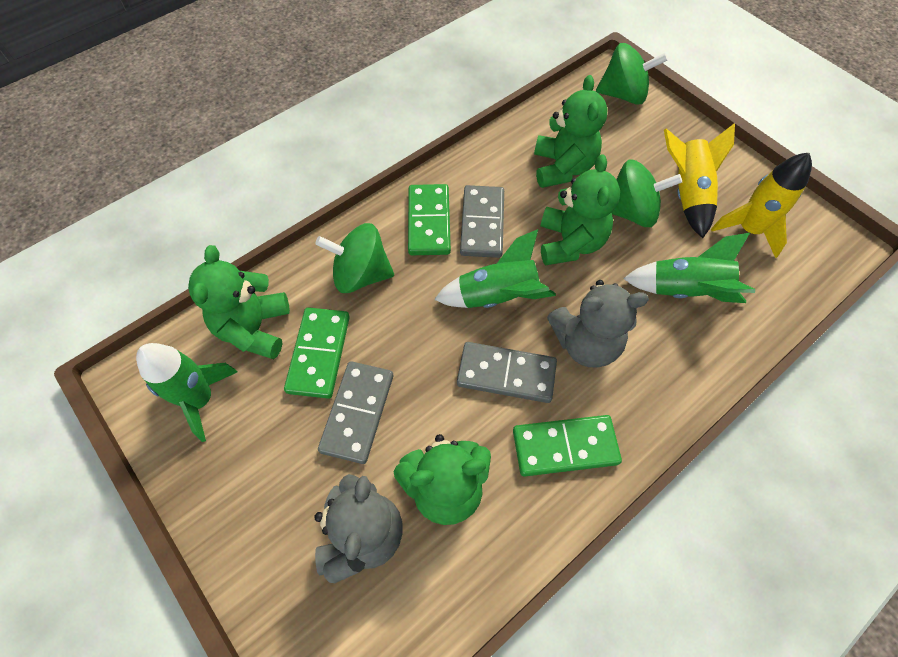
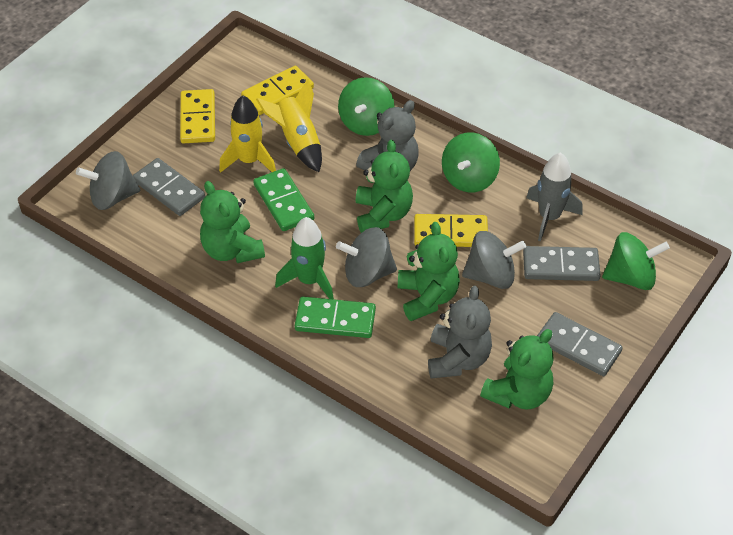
green domino: [284,307,350,399] [408,184,451,255] [513,415,622,476] = 3 -> [253,168,314,231] [295,297,376,338] = 2
green rocket: [136,343,238,442] [434,229,556,308] [623,233,755,303] = 3 -> [275,217,334,299] = 1
grey rocket: none = 0 -> [526,152,582,242] = 1
grey spinning top: none = 0 -> [76,151,140,210] [336,227,397,287] [462,231,526,289] = 3
yellow domino: none = 0 -> [180,89,215,143] [241,66,314,115] [414,214,488,247] = 3

